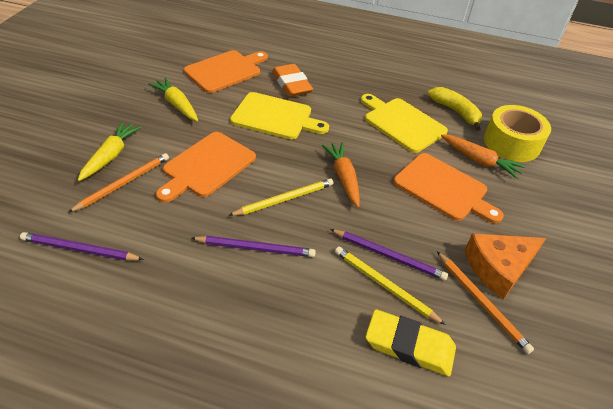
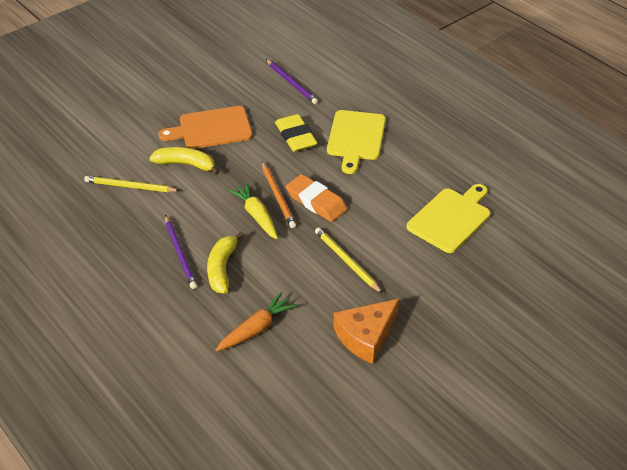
orange carrot: [322,142,360,208] [441,134,526,179] = 2 -> [215,292,297,352] = 1
orange cutting board: [156,132,256,203] [184,50,268,93] [393,153,504,224] = 3 -> [158,106,253,149] = 1
orange pencil: [68,153,169,213] [437,251,534,354] = 2 -> [262,162,296,228] = 1
purple pencil: [20,232,144,261] [191,236,316,257] [330,229,448,281] = 3 -> [165,215,197,289] [266,59,318,104] = 2
yellow banana: [428,87,482,131] = 1 -> [149,147,220,175] [207,231,244,294] = 2
yellow carrot: [78,121,142,181] [148,77,198,122] = 2 -> [228,182,278,239] = 1
yellow tape: [484,105,551,162] = 1 -> none = 0

